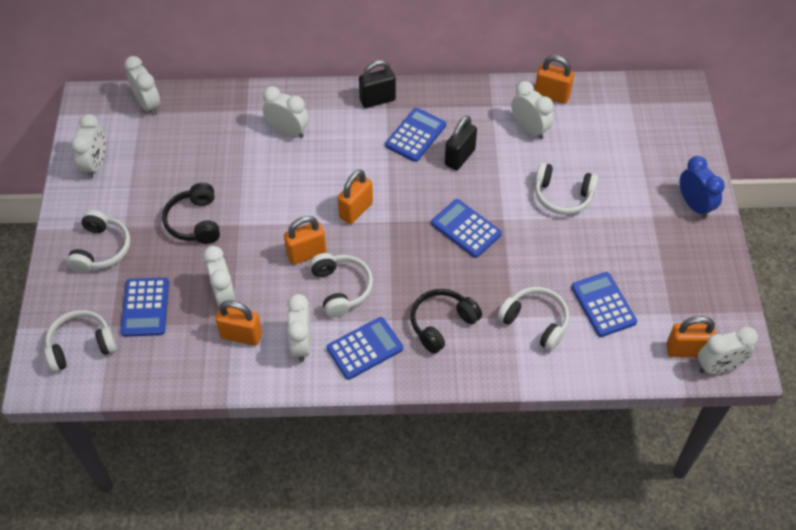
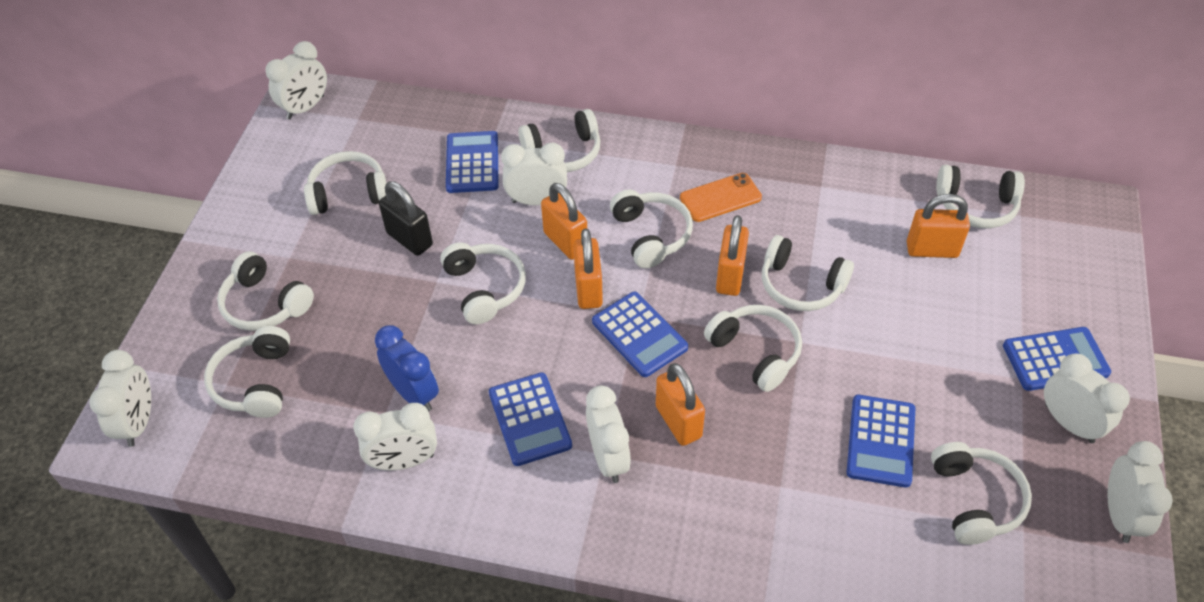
black headphones: [162,183,220,244] [410,289,482,354] = 2 -> none = 0
black padlock: [359,60,396,108] [445,116,477,170] = 2 -> [379,181,433,256] = 1
orange phone: none = 0 -> [680,173,762,222] = 1
white headphones: [44,310,117,372] [66,210,131,273] [310,253,373,317] [497,287,569,351] [535,163,598,215] = 5 -> [204,326,290,418] [217,251,314,331] [304,151,387,215] [440,242,526,324] [518,109,600,172] [610,190,693,268] [704,305,802,392] [762,235,854,311] [931,442,1032,545] [936,165,1025,228] = 10

